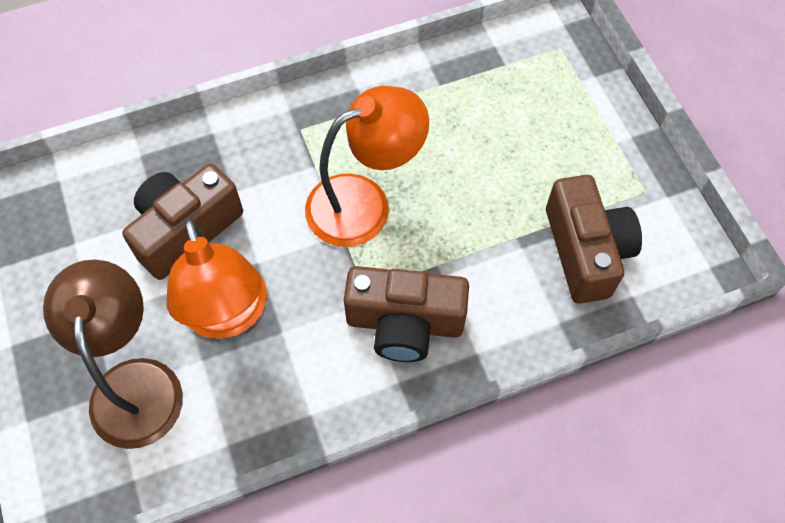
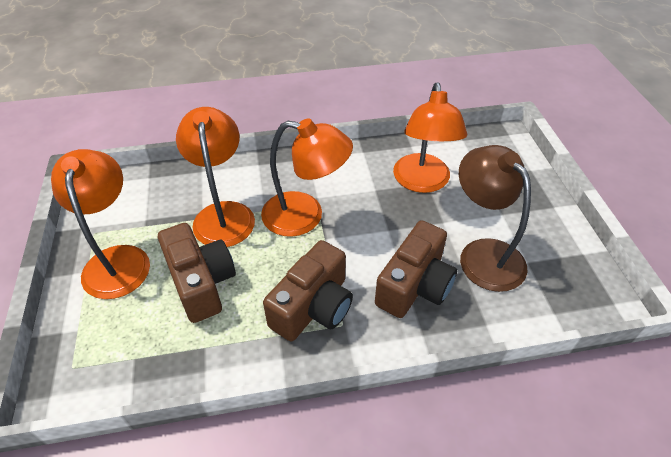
orange lamp: [166,218,267,339] [305,86,429,247] = 2 -> [51,149,150,299] [176,107,255,247] [261,118,353,237] [393,83,467,193] = 4

